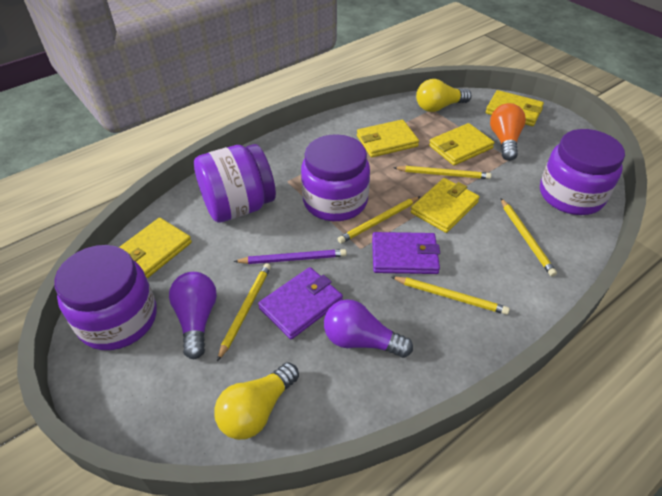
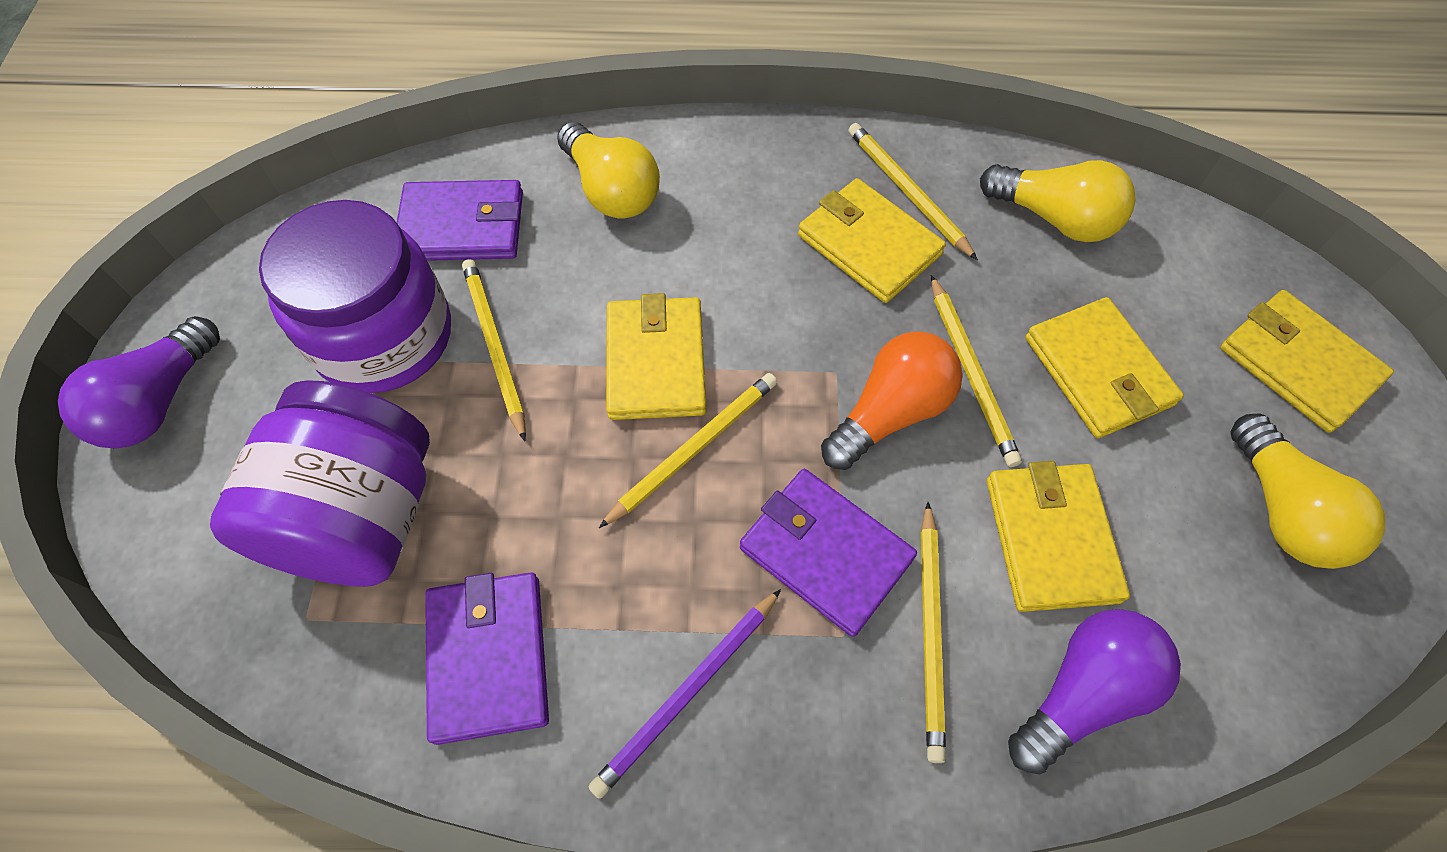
purple jar: [54,245,157,350] [194,144,276,223] [301,134,370,221] [540,129,625,215] = 4 -> [210,380,430,587] [259,200,451,393] = 2
purple wallet: [258,267,343,339] [372,232,440,274] = 2 -> [397,180,523,261] [425,572,549,745] [740,469,917,637] = 3
yellow light bulb: [214,362,299,440] [416,79,471,112] = 2 -> [557,122,660,219] [980,160,1136,242] [1230,413,1385,569] = 3

